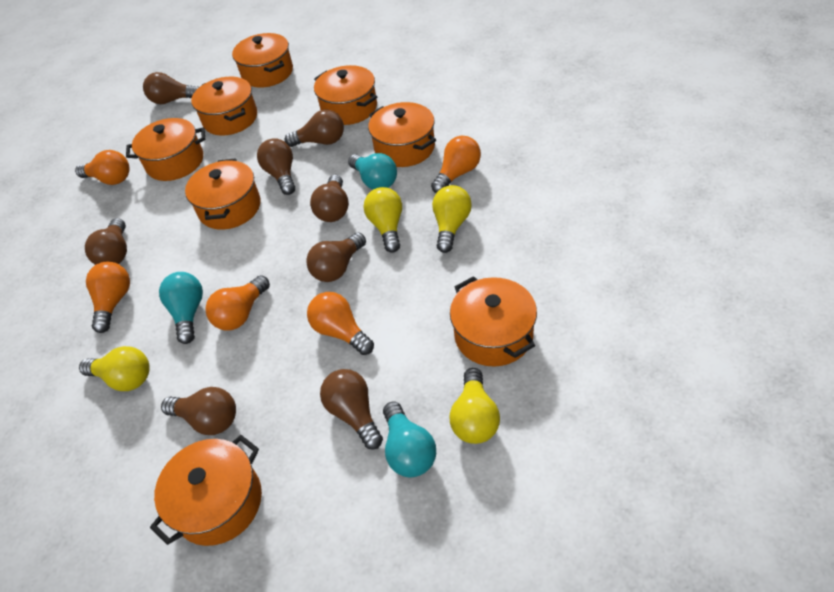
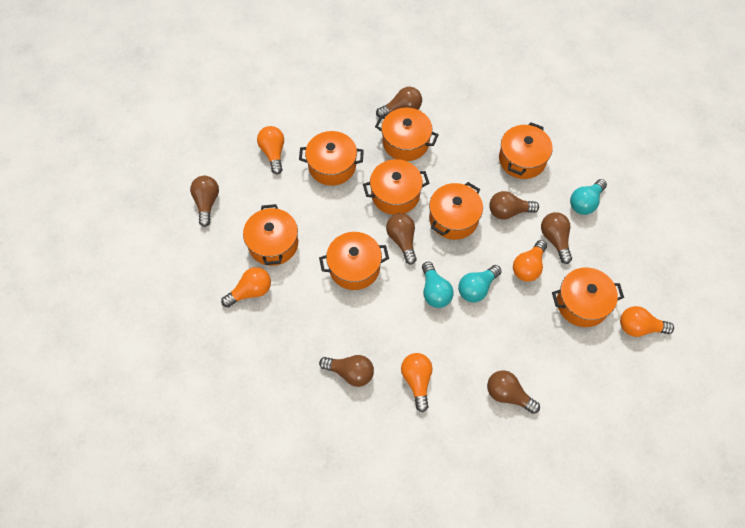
brown light bulb: [85,218,127,265] [143,72,199,104] [161,387,236,435] [257,138,295,195] [285,110,344,147] [306,232,366,282] [310,175,349,222] [320,369,383,450] = 8 -> [190,176,219,227] [319,355,374,387] [376,87,422,117] [386,213,417,265] [487,370,540,414] [489,191,539,220] [541,212,572,264] = 7
yellow light bulb: [79,346,150,391] [364,187,402,253] [432,185,472,253] [449,368,500,444] = 4 -> none = 0

